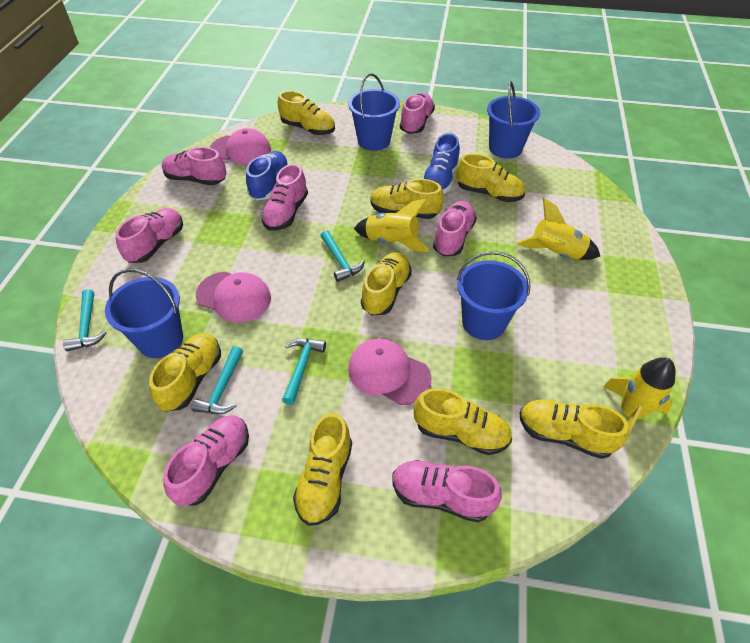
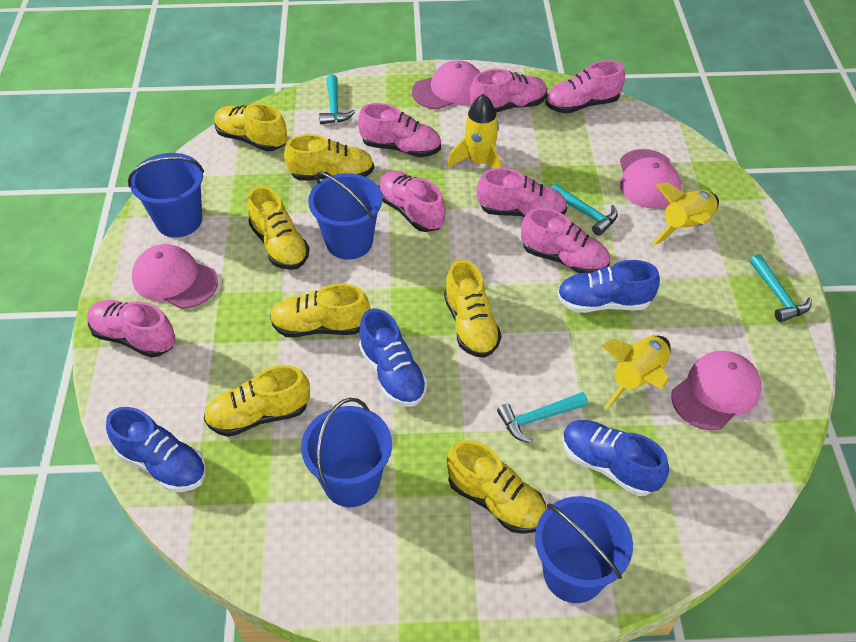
blue shoe: [246,151,289,200] [422,133,460,194] = 2 -> [106,407,206,492] [359,308,428,407] [557,260,660,313] [562,420,669,496] = 4
pink cap: [196,271,271,322] [210,128,271,165] [348,338,432,405] = 3 -> [132,244,218,309] [412,60,480,110] [620,149,681,208] [671,351,761,431] = 4
yellow shoe: [149,333,221,411] [278,91,335,135] [293,413,352,526] [361,252,412,315] [370,179,444,219] [414,388,512,455] [456,153,525,202] [519,400,629,459] = 8 -> [204,365,310,437] [214,103,287,151] [247,186,310,270] [270,284,370,338] [284,134,374,181] [444,260,502,358] [447,440,546,534] = 7

